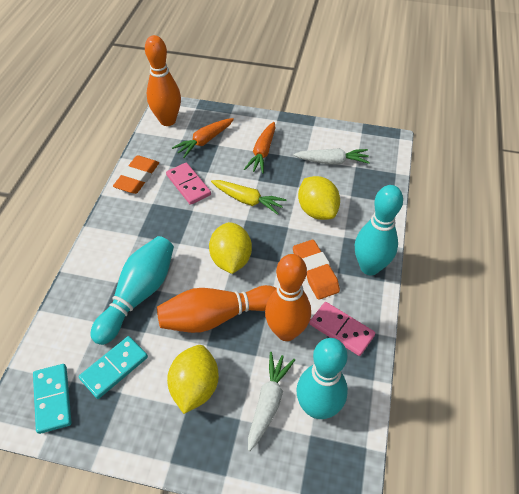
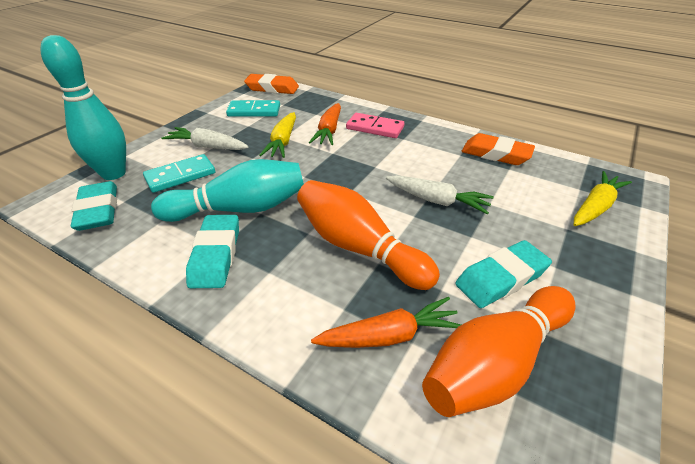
orange bowling pin: [145,35,181,126] [157,285,276,333] [265,254,311,341] = 3 -> [297,180,440,290] [422,286,575,417] = 2
pink domino: [166,163,211,205] [309,302,375,356] = 2 -> [346,113,404,138] = 1
turquoise bowling pin: [91,236,174,345] [296,338,348,419] [355,185,403,275] = 3 -> [41,35,126,180] [151,159,304,222] = 2
turquoise eraser: none = 0 -> [71,181,117,231] [186,215,239,288] [455,240,552,308] = 3
yellow carrot: [211,180,286,215] = 1 -> [259,112,296,158] [574,171,632,226] = 2
yellow lemon: [167,345,219,414] [209,222,252,274] [298,176,340,220] = 3 -> none = 0

